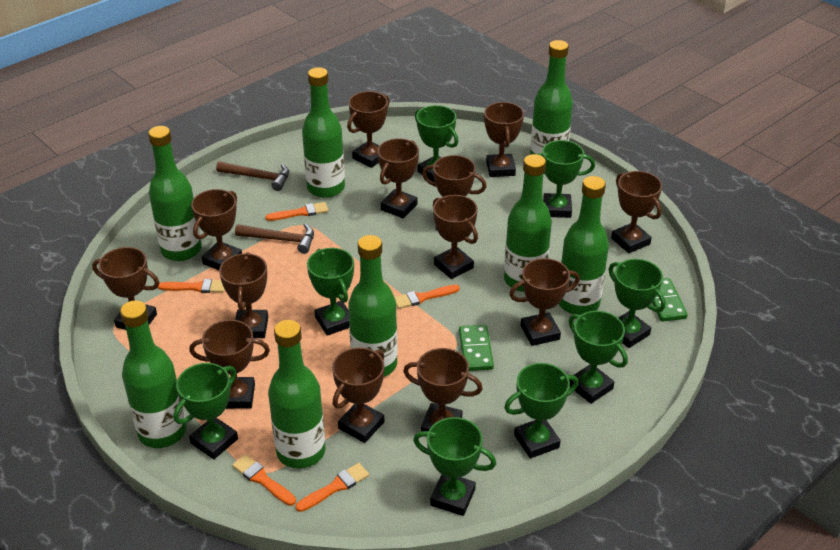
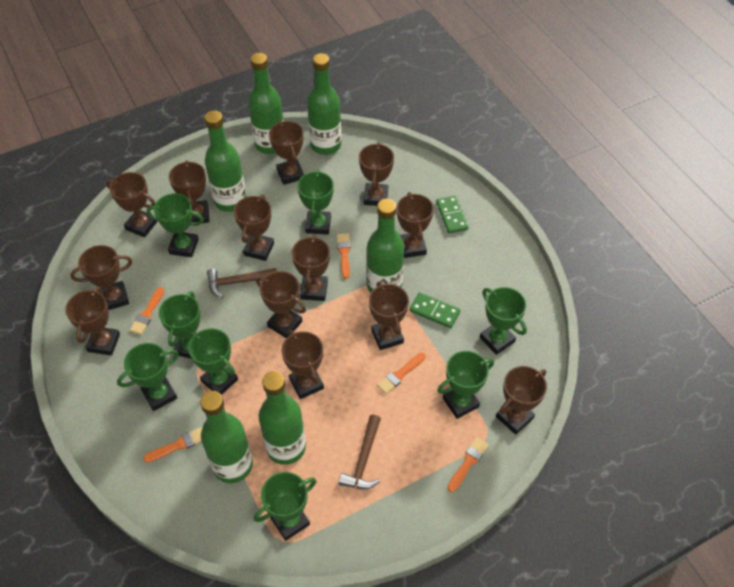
green bottle: [120,300,186,448] [148,126,202,261] [268,320,325,469] [302,67,345,198] [348,235,398,377] [504,154,552,292] [530,40,573,155] [559,176,609,315] = 8 -> [200,391,253,483] [205,110,246,212] [248,53,284,154] [259,371,306,465] [307,53,341,155] [367,199,404,293] = 6

